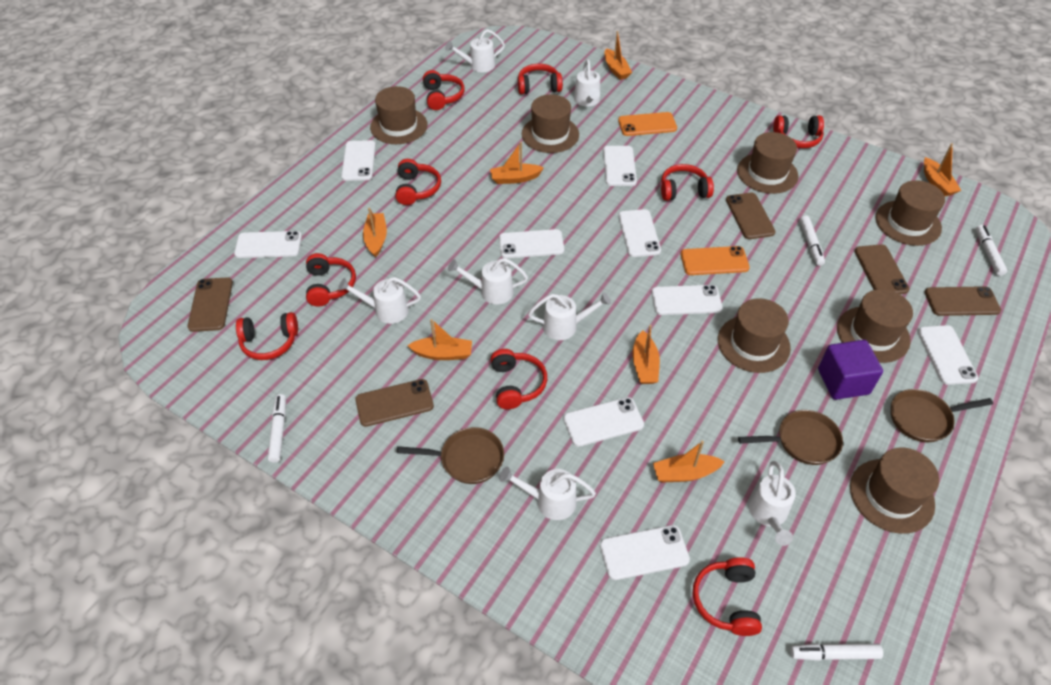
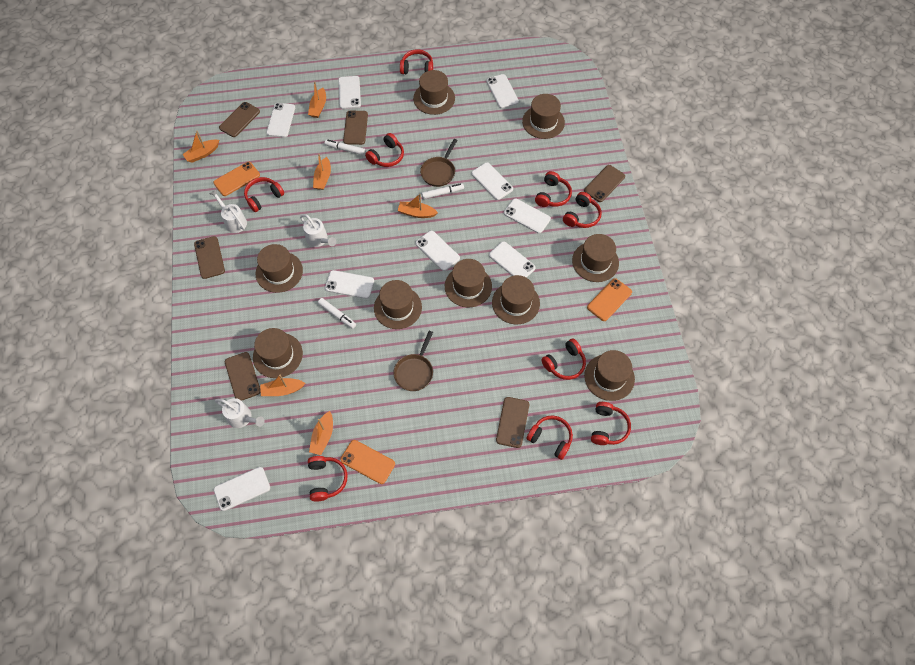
brown hat: [370,86,428,144] [522,94,579,153] [718,298,791,373] [737,132,798,194] [837,289,913,363] [850,448,939,534] [876,180,945,246] = 7 -> [253,328,303,378] [256,244,303,293] [374,280,422,329] [413,70,455,115] [445,259,492,307] [492,275,540,324] [522,94,565,139] [572,234,619,282] [584,350,635,401] = 9
brown pan: [397,427,504,484] [738,410,843,465] [891,389,993,442] = 3 -> [393,331,433,391] [420,139,458,187] = 2
brown phone: [188,277,233,332] [355,379,434,427] [726,193,776,239] [854,244,909,294] [925,286,1001,316] = 5 -> [194,236,225,279] [219,102,260,137] [225,352,261,401] [343,111,368,145] [496,397,529,448] [584,165,625,202] = 6
orange boat: [363,207,387,258] [407,319,472,360] [490,142,544,184] [605,31,632,80] [632,325,660,384] [653,441,725,482] [924,143,961,196] = 7 -> [183,130,219,163] [260,375,305,396] [308,82,326,118] [309,411,333,455] [313,154,331,190] [398,194,438,218] = 6
orange phone: [618,112,677,136] [681,246,750,275] = 2 -> [213,162,260,196] [340,440,395,484] [587,278,632,321] = 3
purple cube: [818,340,883,400] = 1 -> none = 0
white marker: [268,394,286,462] [790,643,883,661] [800,216,825,266] [976,225,1007,276] = 4 -> [318,298,356,329] [325,140,365,155] [422,183,464,199] = 3
white watering can: [338,277,421,324] [445,29,505,73] [448,258,528,305] [499,467,596,520] [528,292,611,340] [574,60,600,106] [748,461,796,546] = 7 -> [209,189,247,233] [215,398,265,428] [300,214,336,247] = 3

